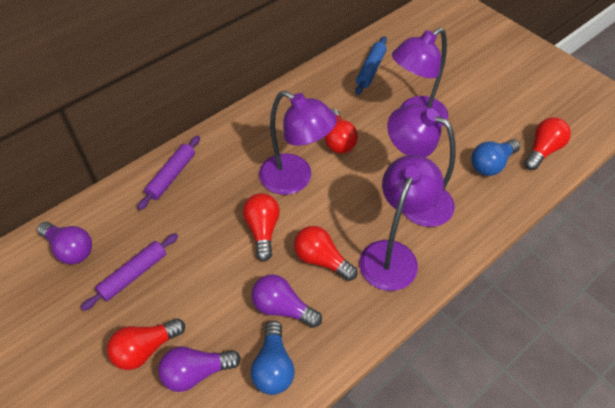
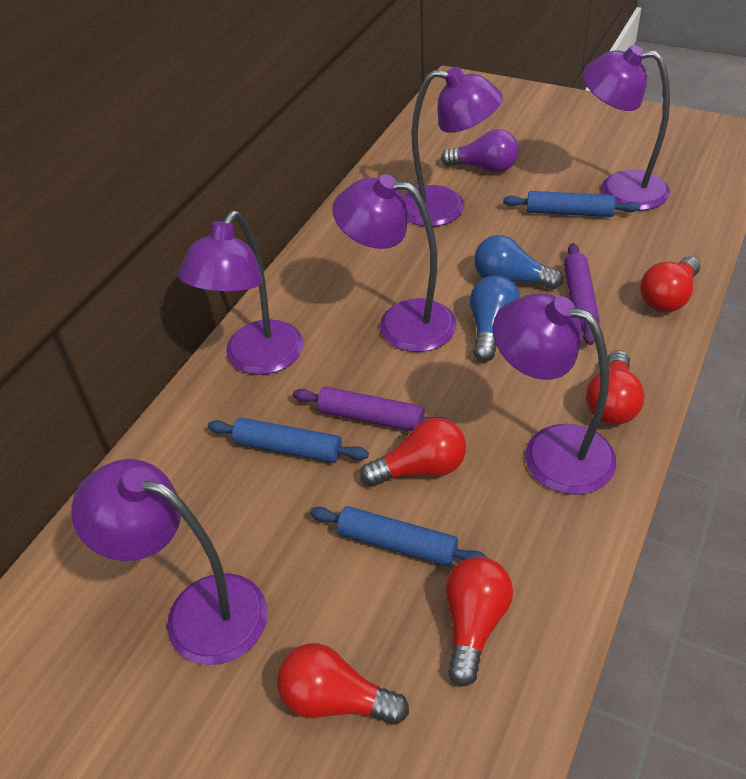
blue rolling pin: [355,36,387,95] = 1 -> [208,418,369,463] [310,506,488,567] [503,191,640,217] = 3
purple lamp: [259,90,337,195] [359,155,444,291] [387,104,456,227] [392,28,448,127] = 4 -> [71,459,268,665] [178,211,303,375] [332,174,457,352] [403,67,503,227] [493,293,616,495] [582,45,670,211] = 6
purple light bulb: [37,222,92,264] [158,346,241,392] [251,274,322,328] = 3 -> [441,129,519,172] = 1

